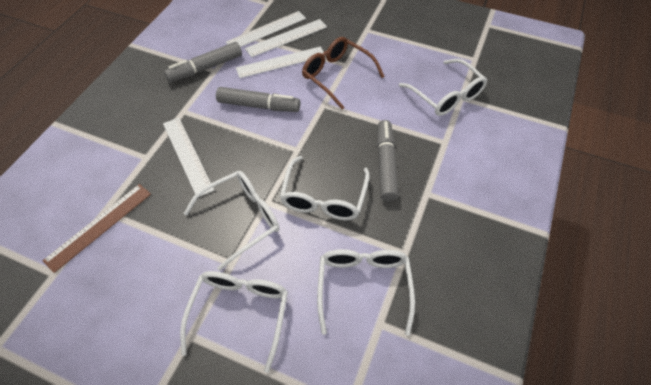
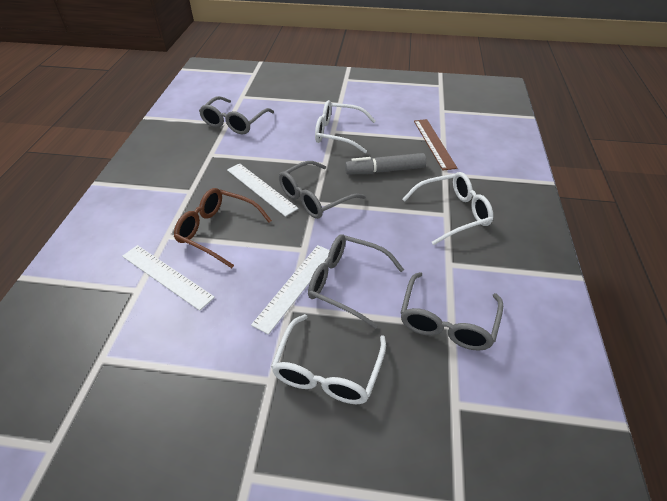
grey glasses: none = 0 -> [199,96,274,134] [279,161,366,219] [308,234,404,329] [401,272,503,351] = 4
grey marker: [164,42,242,82] [216,87,300,112] [377,120,399,201] = 3 -> [345,153,426,175] = 1
white glasses: [180,271,288,373] [184,171,279,271] [280,156,370,220] [317,249,415,336] [399,59,487,116] = 5 -> [271,314,386,404] [315,100,376,153] [402,172,493,245] = 3
white ruler: [163,118,214,196] [226,11,306,47] [236,46,324,78] [245,19,327,57] = 4 -> [122,245,215,311] [227,163,299,217] [251,245,330,335] = 3

